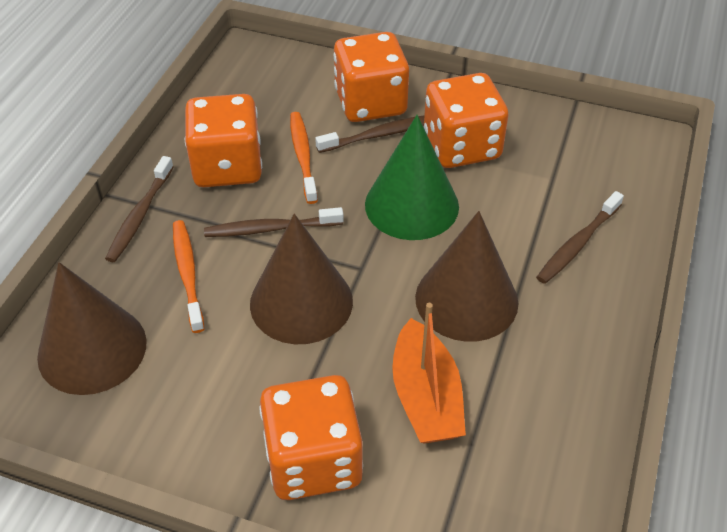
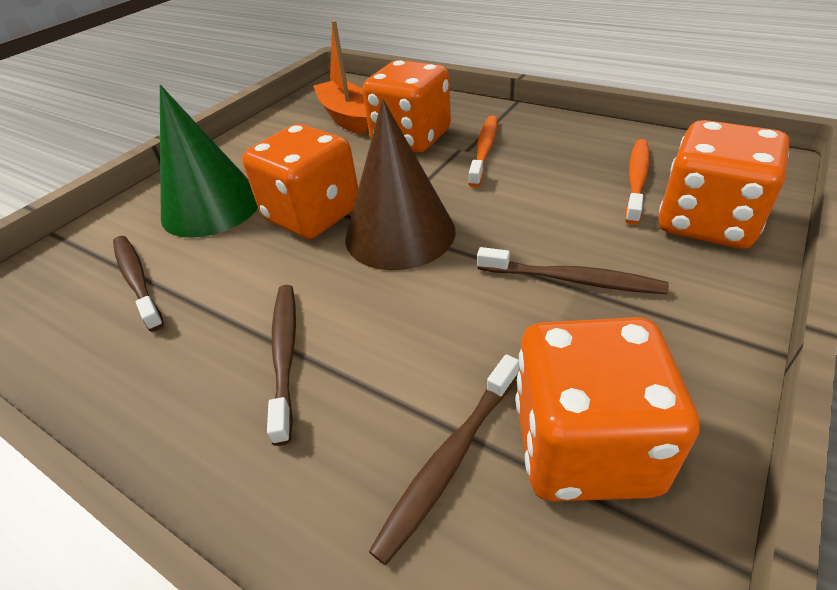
brown cone: [37,262,147,395] [250,214,353,344] [415,211,518,342] = 3 -> [345,99,456,270] = 1

